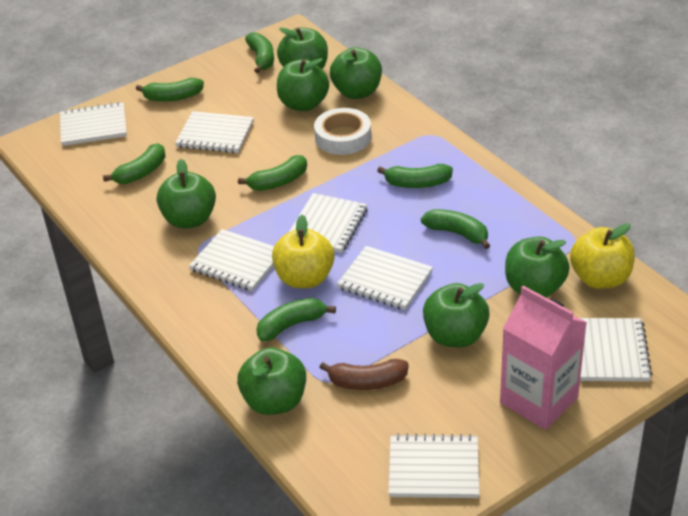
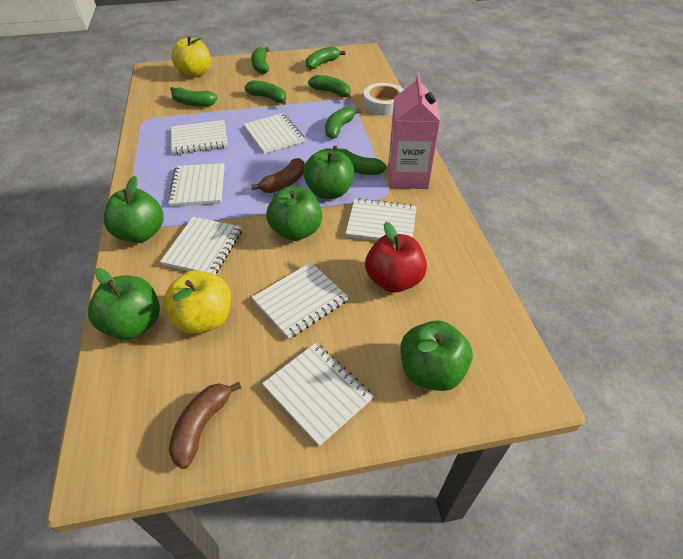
brown banana: [319,359,409,390] = 1 -> [169,382,241,469] [251,158,305,193] = 2
green apple: [157,159,216,229] [237,347,306,415] [277,27,328,69] [277,58,329,111] [330,47,382,99] [423,283,490,347] [505,236,570,297] = 7 -> [88,268,160,340] [104,176,164,243] [266,186,322,241] [303,148,354,199] [400,320,473,391] = 5
red apple: none = 0 -> [365,222,427,293] = 1

